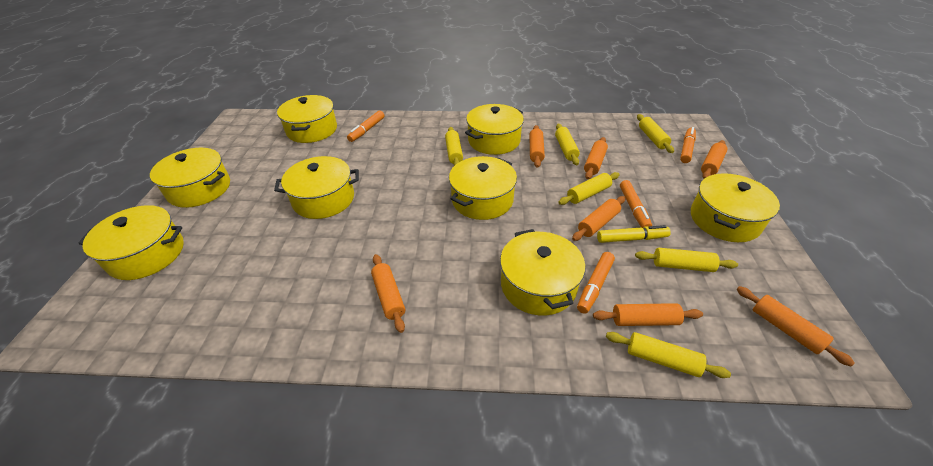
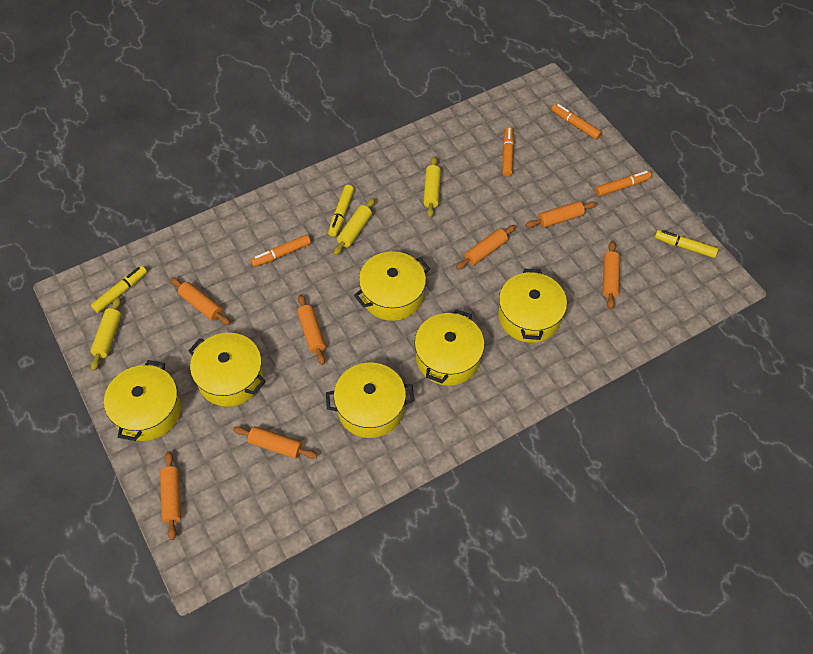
yellow marker: [597,225,671,243] = 1 -> [91,266,147,313] [328,185,354,237] [655,230,718,258] = 3
yellow pot: [78,205,184,280] [150,148,230,208] [274,156,359,219] [277,95,337,143] [449,156,517,220] [465,104,524,155] [500,229,585,316] [691,173,780,242] = 8 -> [104,360,181,441] [188,333,266,407] [326,363,414,438] [354,251,430,321] [414,309,484,386] [498,269,567,343] = 6
yellow rolling pin: [445,127,463,166] [555,124,580,165] [558,172,620,205] [606,332,731,378] [635,248,738,272] [637,114,674,153] = 6 -> [91,297,121,371] [334,198,375,256] [423,156,441,218] = 3

